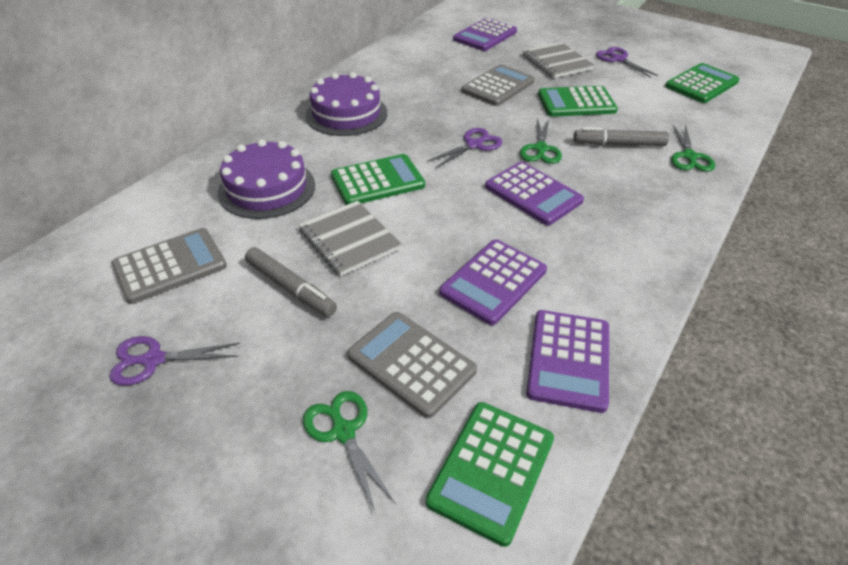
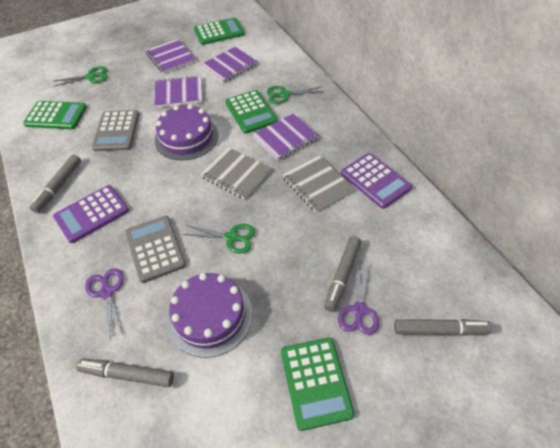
grey calculator: [111,228,227,304] [347,312,477,418] [461,64,535,106] = 3 -> [92,110,139,151] [125,216,186,283] = 2
grey marker: [245,247,337,317] [573,127,669,146] = 2 -> [30,155,81,213] [77,359,174,387] [324,236,361,312] [394,319,492,336] = 4
purple calculator: [439,239,547,325] [453,18,517,51] [485,162,584,225] [526,310,609,413] = 4 -> [53,185,129,243] [341,153,412,209] = 2
purple notebook: none = 0 -> [145,39,196,74] [154,76,202,108] [201,47,258,83] [252,114,319,161] = 4
purple scissors: [109,336,240,386] [427,128,502,168] [596,47,658,78] = 3 -> [85,268,124,338] [338,263,379,335] = 2

